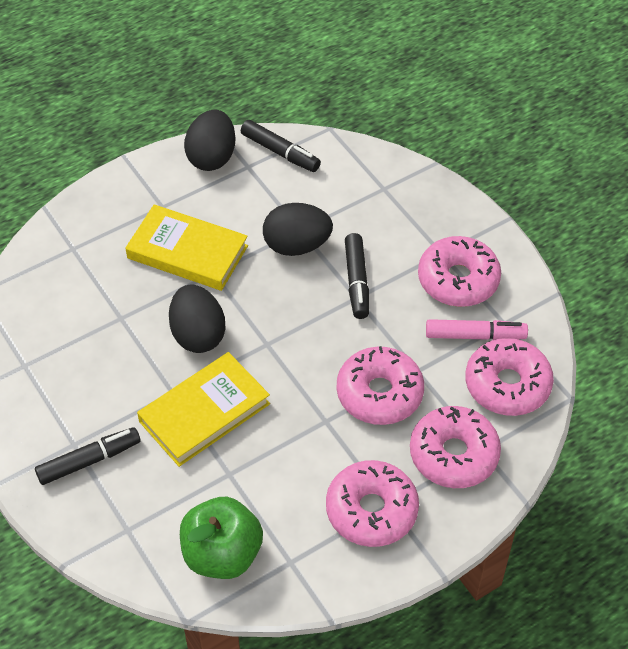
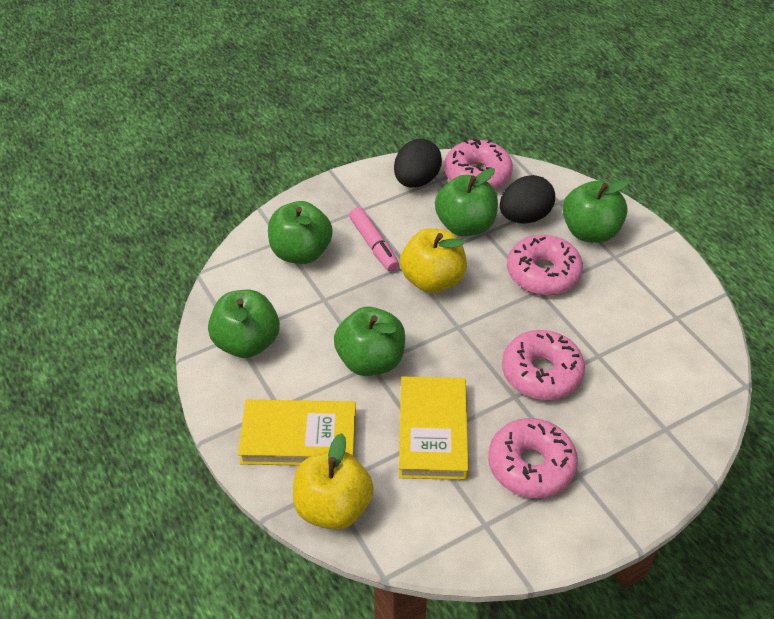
black egg: [169,284,226,353] [184,110,235,171] [263,203,333,256] = 3 -> [394,139,442,188] [500,175,555,223] = 2
black marker: [35,427,141,485] [241,120,321,172] [345,233,369,319] = 3 -> none = 0
green apple: [180,497,263,579] = 1 -> [208,290,280,358] [268,201,333,264] [334,307,405,376] [435,168,498,236] [563,179,630,243] = 5
pink donut: [326,460,419,547] [337,346,424,425] [410,406,501,488] [418,236,501,307] [465,338,554,416] = 5 -> [444,139,513,190] [488,418,578,498] [502,330,585,400] [507,235,583,295] = 4
yellow apple: none = 0 -> [293,433,374,530] [400,228,467,293] = 2

